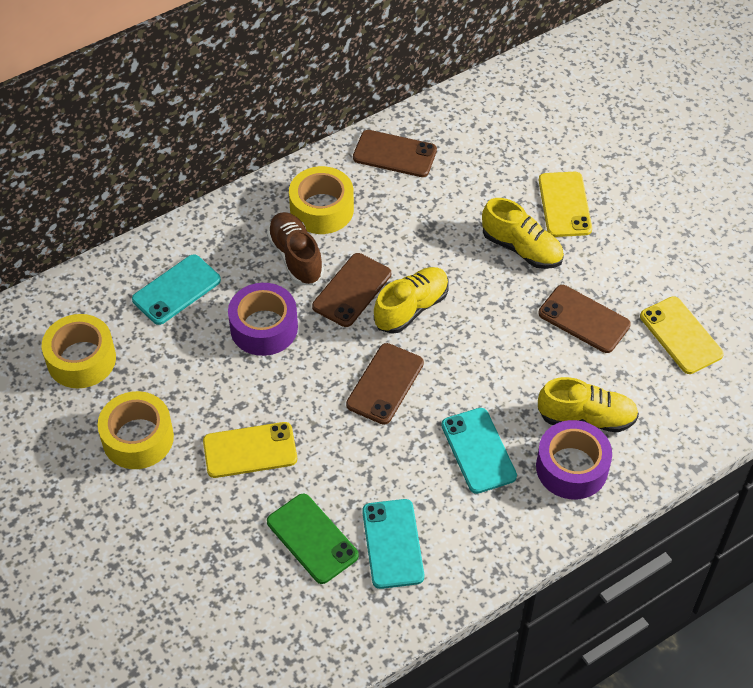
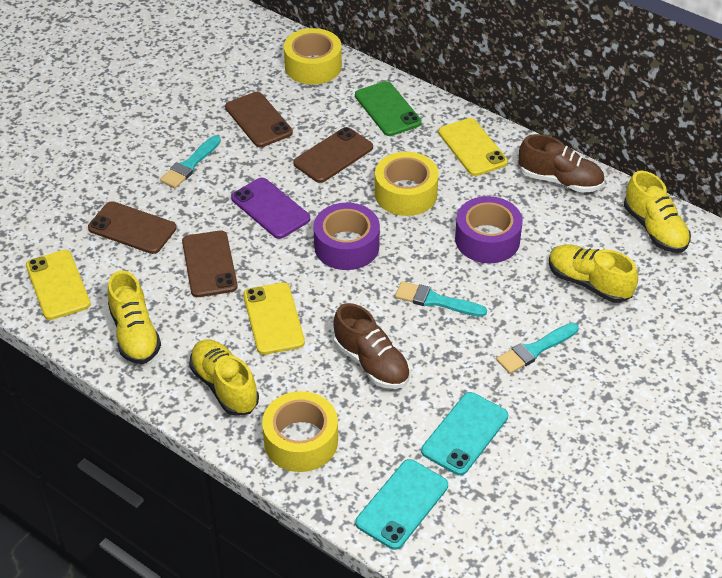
brown shoe: [267,212,324,285] = 1 -> [333,303,410,389] [519,134,604,193] = 2
purple phone: none = 0 -> [231,178,310,239] = 1
turquoise brush: none = 0 -> [160,135,221,188] [395,281,487,317] [496,323,579,374] = 3
turquoise phone: [132,254,221,325] [362,499,424,589] [441,408,517,494] = 3 -> [355,459,448,550] [421,392,508,475] = 2
yellow shoe: [374,267,449,334] [482,198,564,269] [538,377,639,432] = 3 -> [107,270,161,364] [189,339,259,416] [549,244,638,303] [624,171,691,253] = 4

